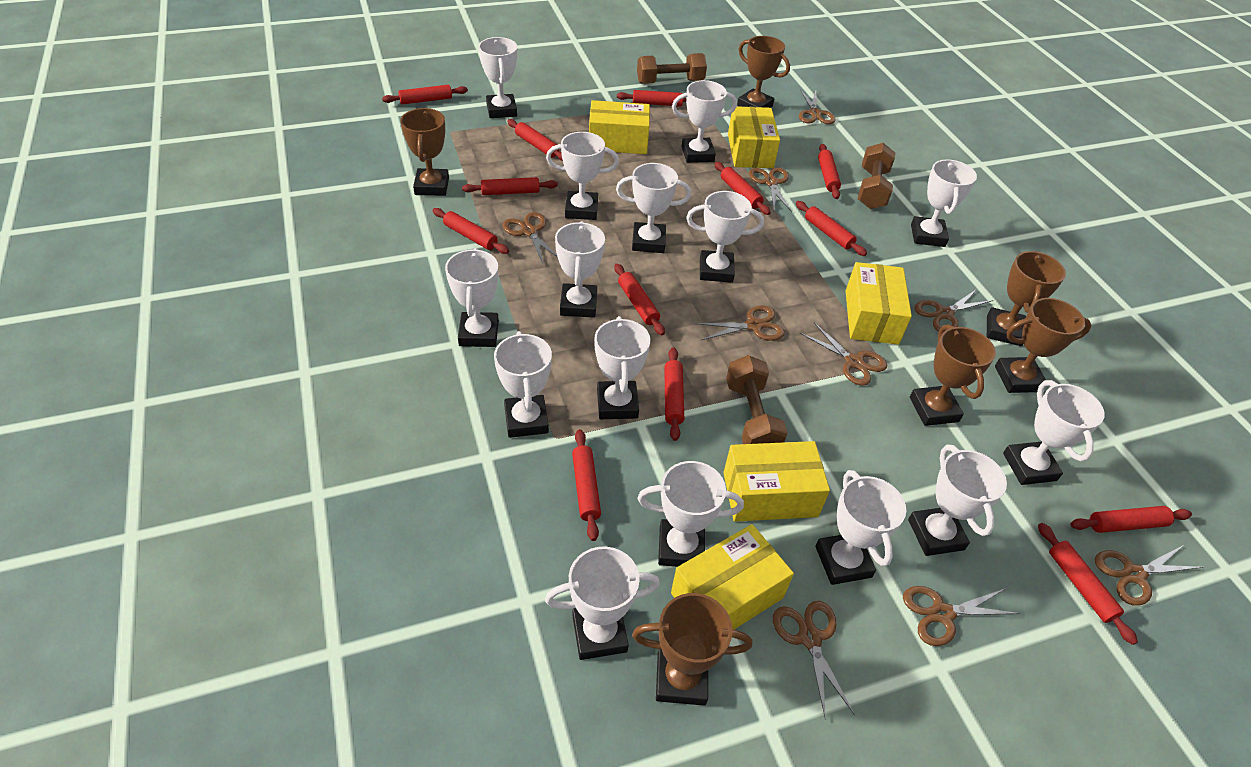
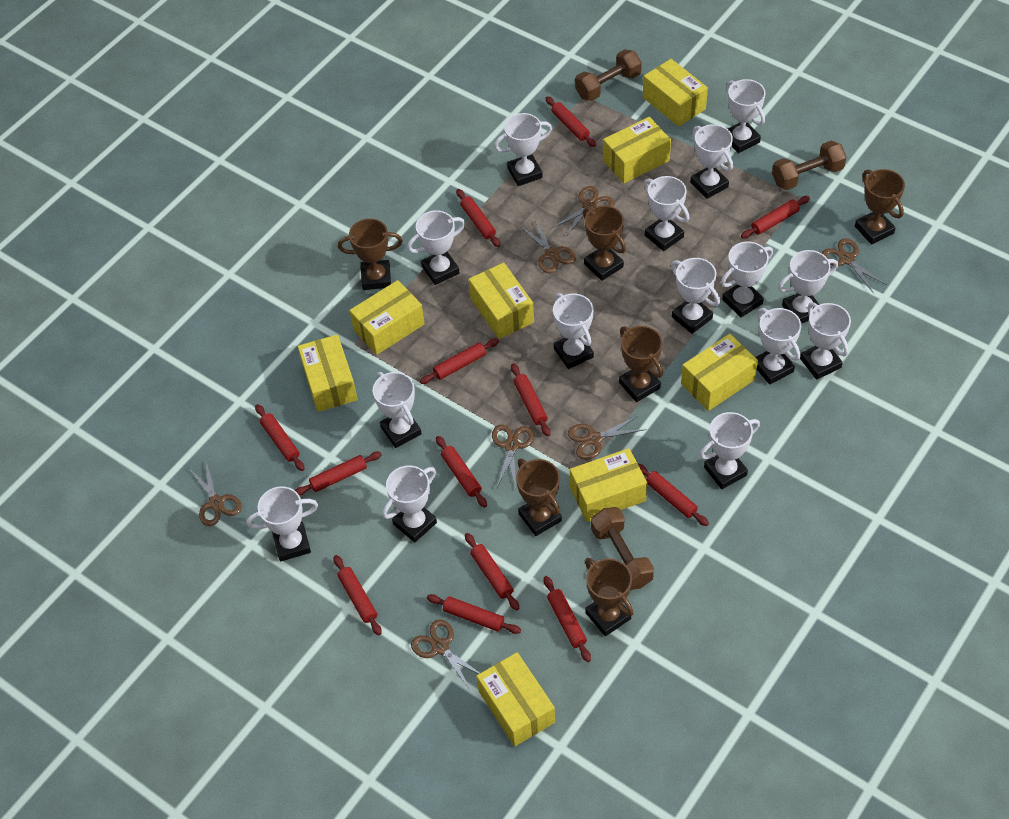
brown scissors: [503,212,557,265] [695,305,785,341] [749,168,792,212] [773,601,854,720] [799,89,836,124] [800,322,887,386] [903,586,1021,646] [914,289,993,332] [1095,546,1204,606] = 9 -> [189,461,242,526] [411,619,480,690] [492,424,534,488] [520,220,576,273] [553,186,614,237] [568,415,646,460] [822,238,887,292] = 7
yellow box: [589,100,650,154] [671,524,794,629] [723,441,830,522] [728,106,780,168] [846,262,912,345] = 5 -> [298,334,358,412] [349,280,425,355] [469,263,534,339] [477,652,555,747] [570,448,647,522] [603,117,671,183] [643,59,708,127] [681,334,758,411] = 8

